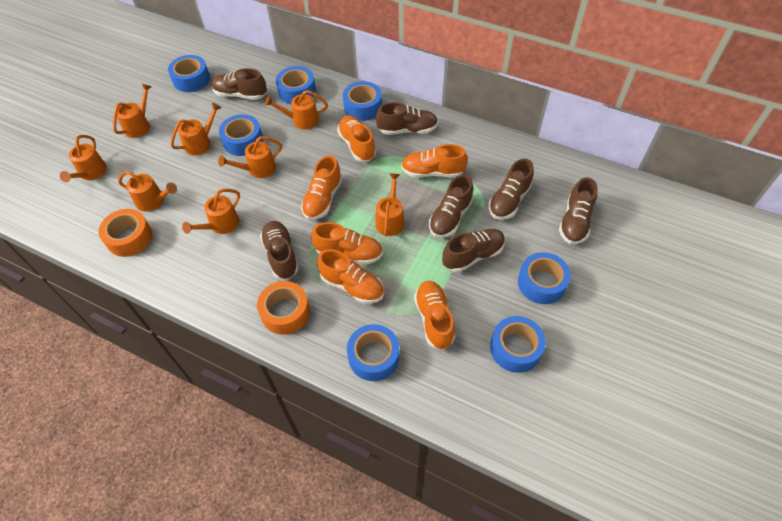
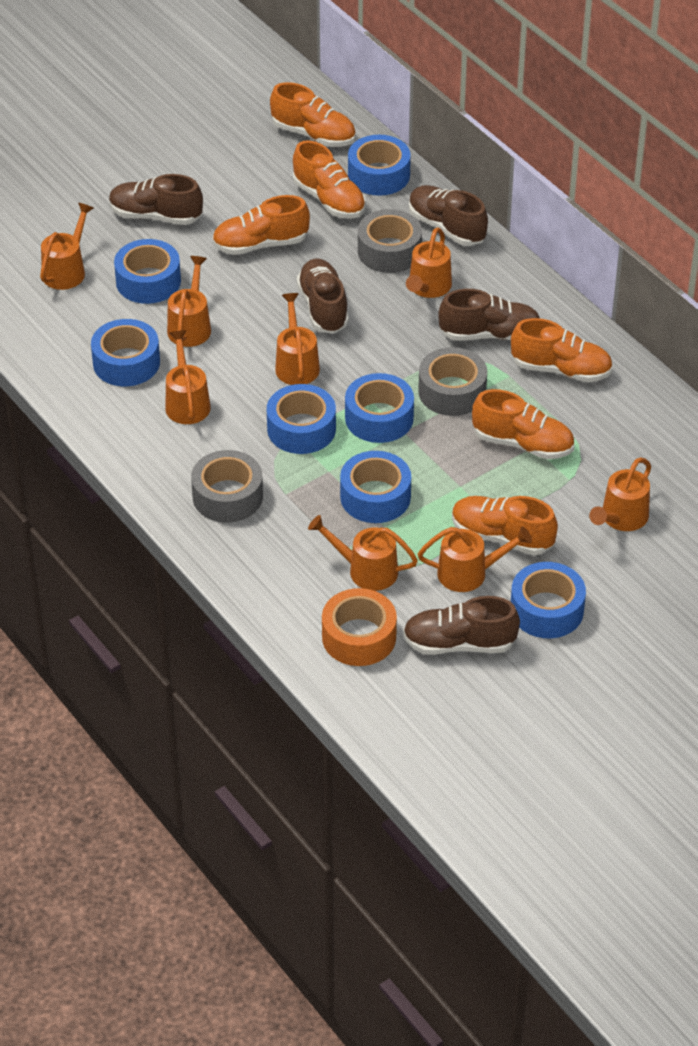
brown shoe: [211,68,267,100] [260,221,299,280] [376,102,438,135] [429,174,473,238] [442,229,505,272] [488,159,534,220] [559,177,598,244] = 7 -> [109,174,203,225] [297,259,349,334] [403,596,520,655] [409,185,488,246] [438,289,540,341] = 5
grey tape: none = 0 -> [191,450,263,523] [358,209,422,273] [418,347,487,416] = 3
orange tape: [99,209,152,257] [257,281,310,335] = 2 -> [322,588,397,666] = 1

